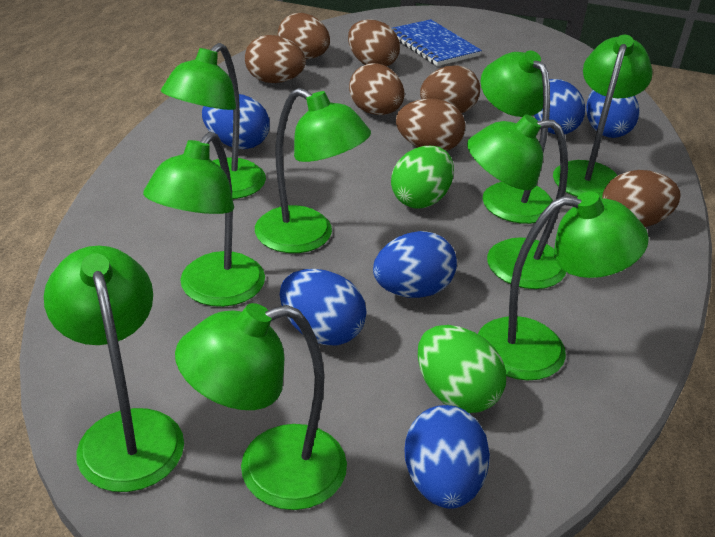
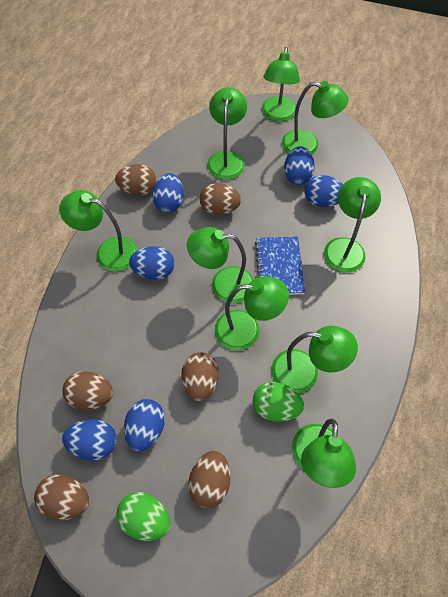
brown egg: [245,35,306,83] [277,13,330,59] [348,19,400,67] [349,63,405,115] [396,99,465,151] [420,65,480,113] [602,170,681,227] = 7 -> [34,474,89,520] [62,371,113,410] [115,164,157,196] [181,352,219,401] [188,451,230,508] [200,183,241,215] = 6

